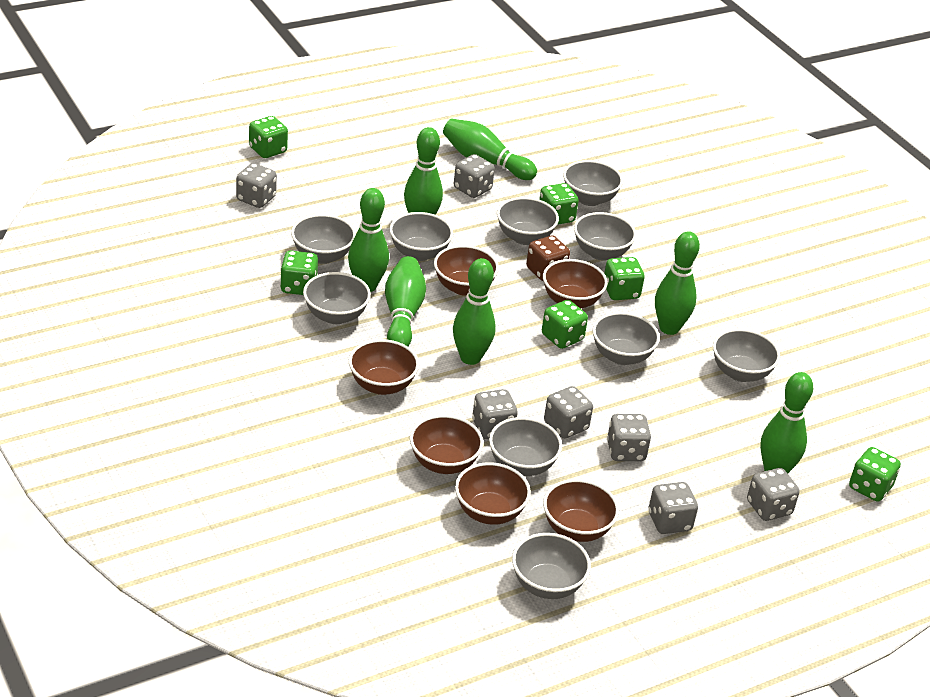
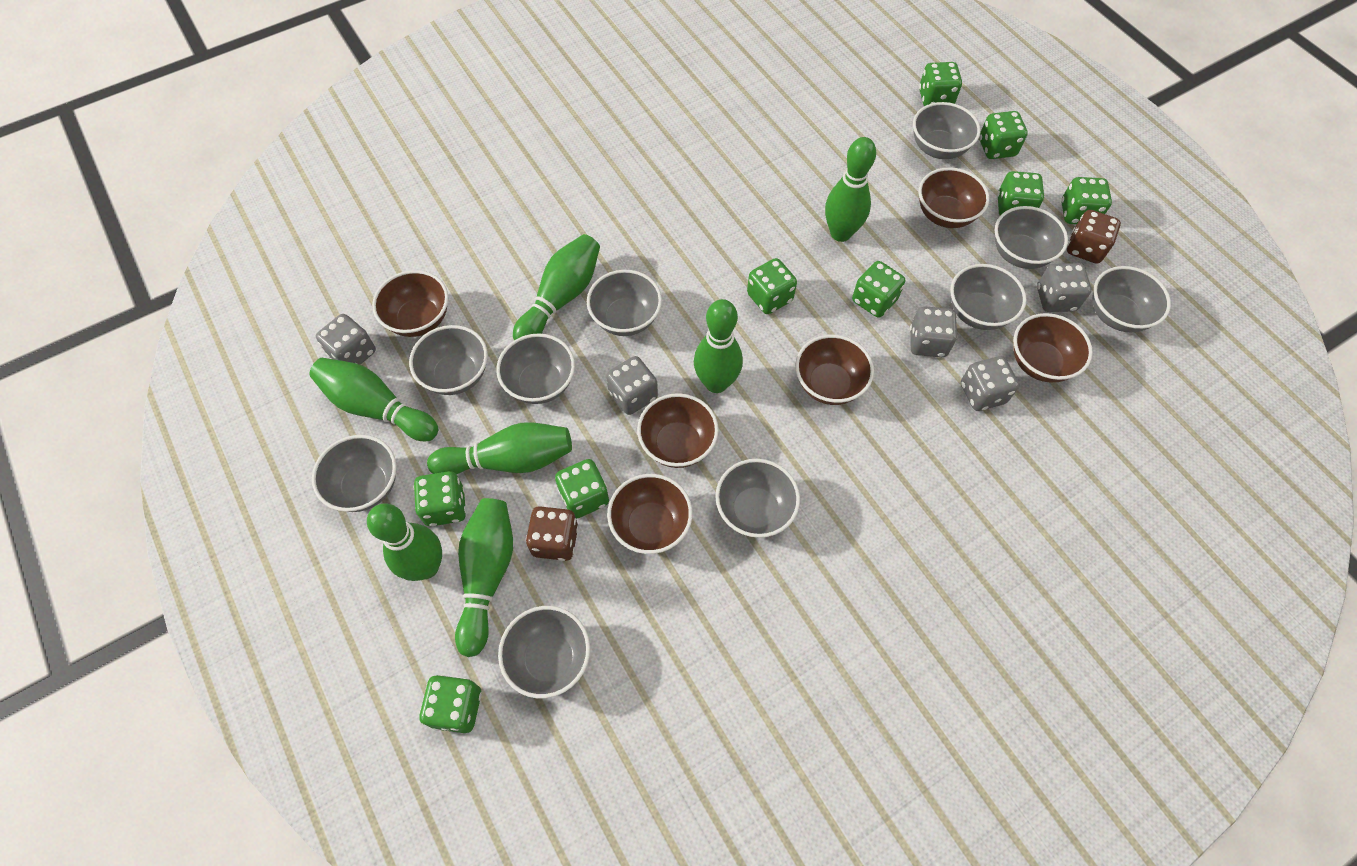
brown dice: [526,236,570,281] = 1 -> [526,506,578,561] [1067,210,1121,263] = 2
green dice: [249,116,288,158] [280,250,318,295] [539,183,579,225] [542,300,588,349] [604,257,645,300] [849,447,901,502] = 6 -> [414,471,466,526] [419,675,482,733] [555,459,609,519] [747,258,797,314] [852,261,905,318] [919,62,962,106] [979,111,1028,159] [997,171,1044,215] [1061,177,1112,224] = 9
grey dice: [236,163,277,208] [454,154,495,198] [472,389,518,439] [544,386,593,439] [607,414,651,461] [648,482,698,534] [747,468,799,521] = 7 -> [316,314,376,365] [606,356,658,415] [910,306,958,357] [961,356,1019,411] [1037,263,1091,312] = 5

